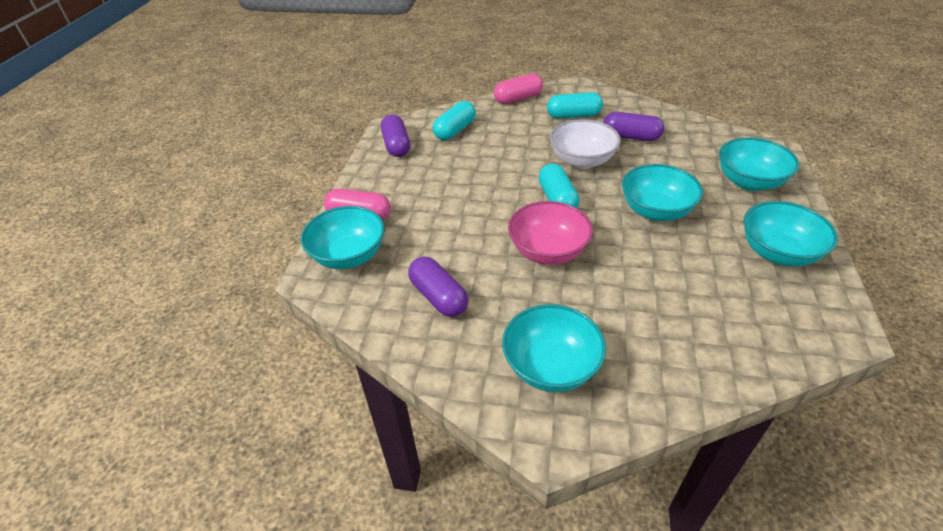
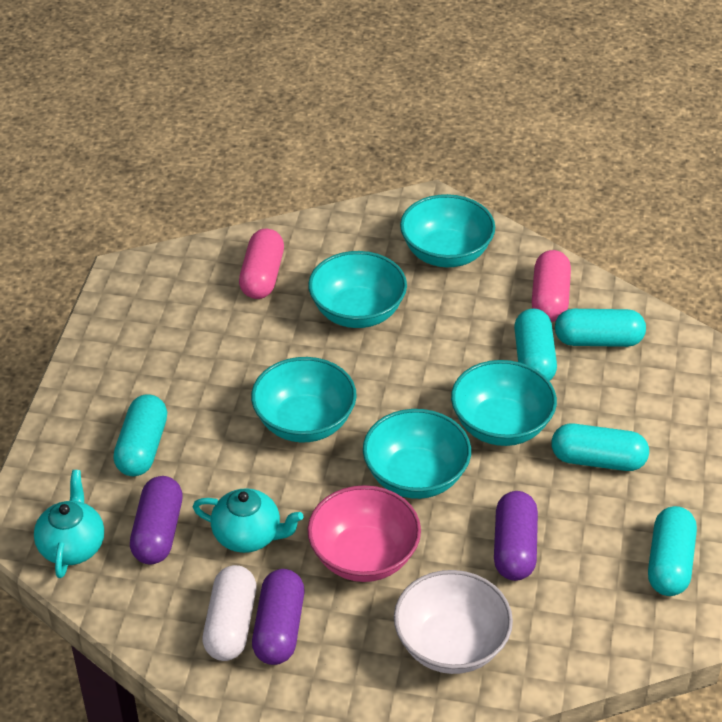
turquoise capsule: [433,101,476,140] [538,163,580,208] [547,92,603,119] = 3 -> [113,394,167,476] [514,309,557,381] [551,424,649,471] [555,309,646,347] [648,506,697,596] = 5
turquoise teapot: none = 0 -> [34,470,104,578] [193,488,303,553] = 2
white capsule: none = 0 -> [202,565,256,661] = 1

